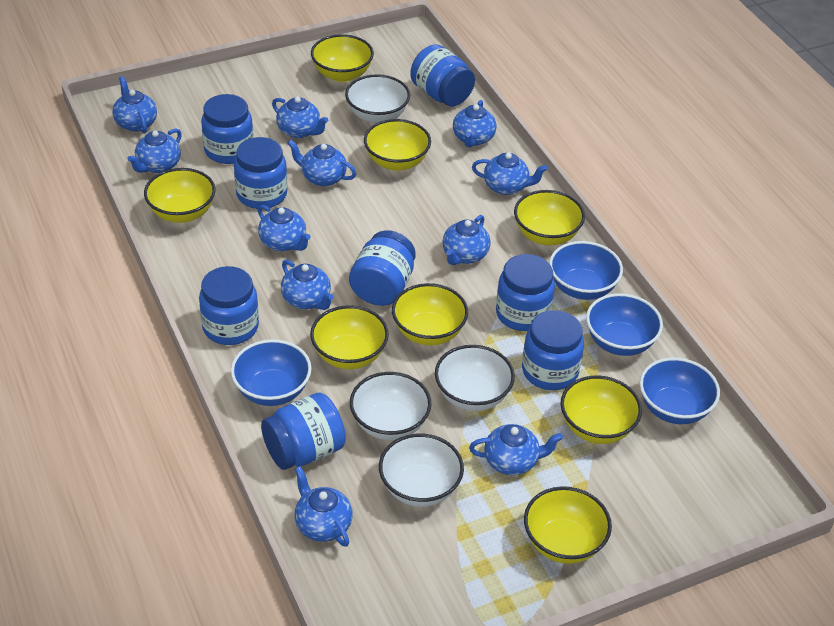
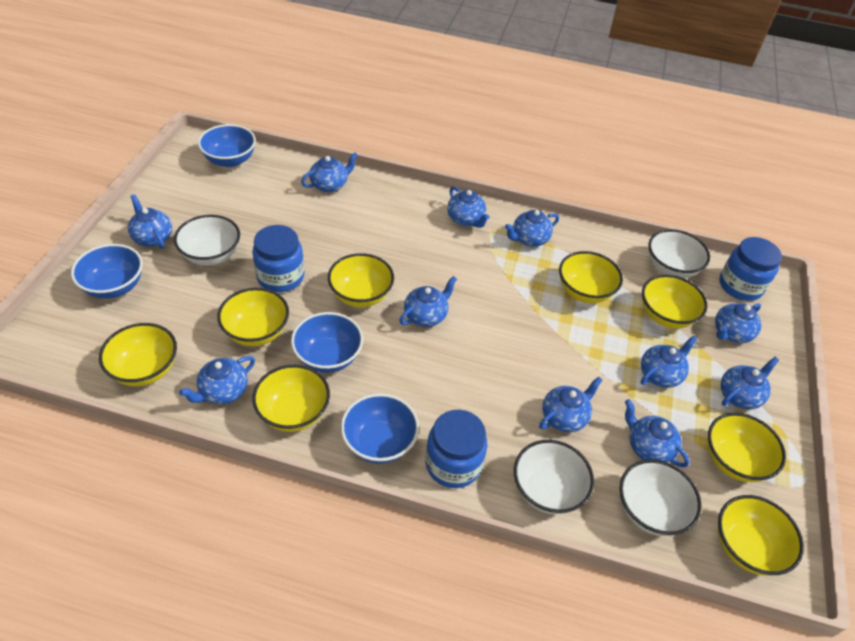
blue jar: [199,266,259,345] [201,94,254,164] [234,137,287,209] [261,392,346,470] [349,230,416,306] [410,44,475,107] [496,254,555,331] [522,310,584,390] = 8 -> [252,225,304,292] [425,410,488,488] [719,237,782,301] = 3

